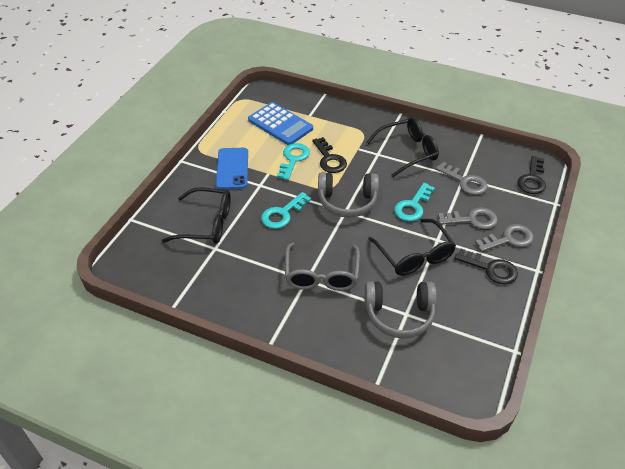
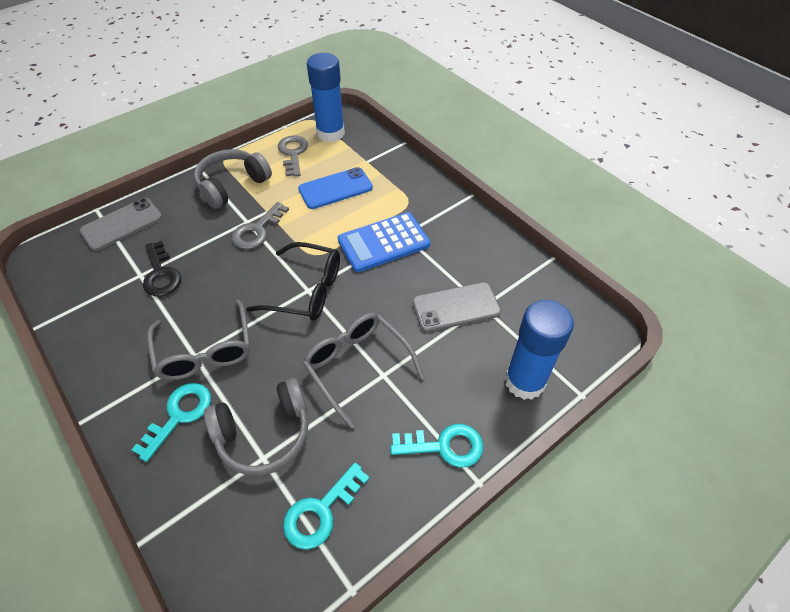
black glasses: [162,188,231,244] [366,117,439,177] [368,219,456,276] = 3 -> [246,242,340,321] = 1
black key: [312,137,347,173] [454,248,518,284] [517,156,546,194] = 3 -> [143,241,181,297] = 1
blue glue stick: none = 0 -> [307,53,345,142] [505,300,574,400] = 2
grey glasses: [285,243,360,291] = 1 -> [147,300,250,380] [303,313,424,429] = 2
grey key: [436,162,488,195] [438,207,498,229] [475,224,534,252] = 3 -> [232,202,289,249] [278,136,308,177] = 2
grey phone: none = 0 -> [79,198,162,251] [412,282,501,332] = 2

